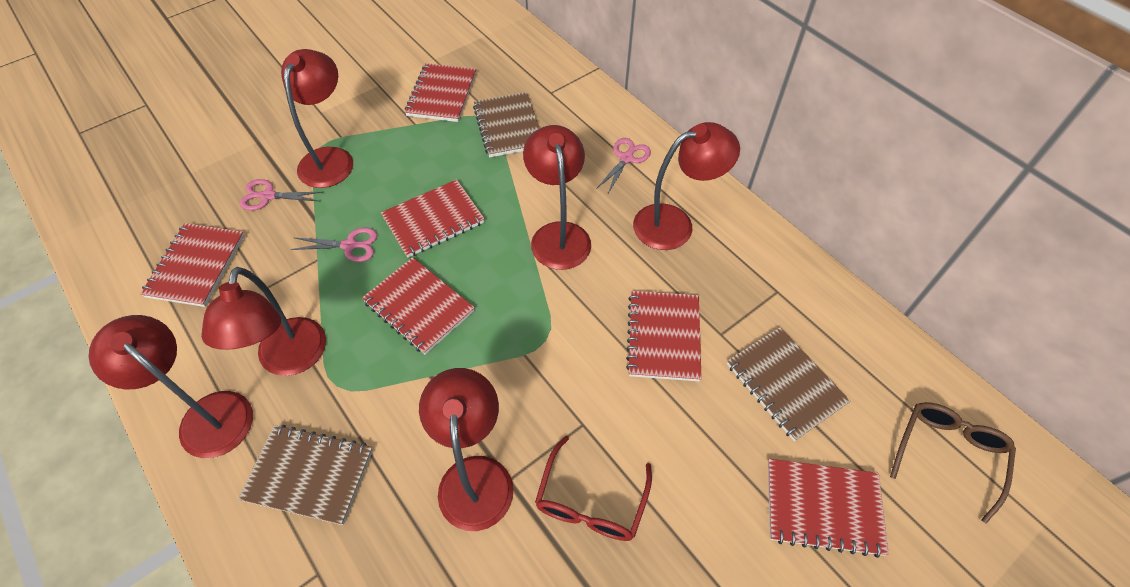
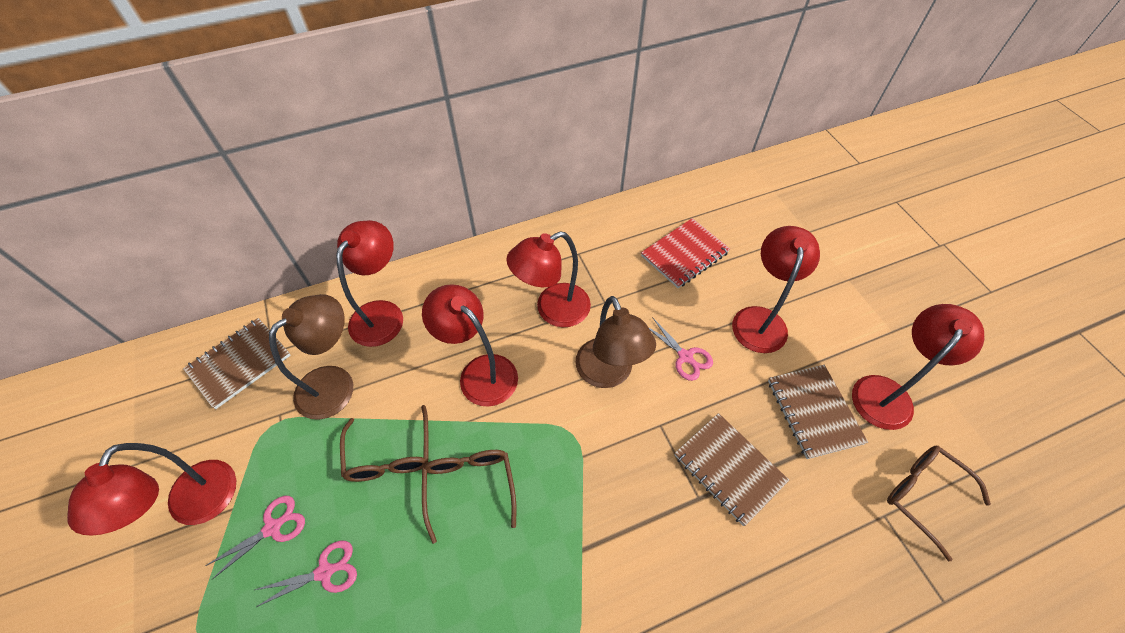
brown glasses: [890,402,1016,524] = 1 -> [340,405,428,482] [422,450,516,544] [887,445,991,561] = 3
brown lamp: none = 0 -> [269,294,353,420] [576,296,656,388] = 2
red glasses: [535,436,652,541] = 1 -> none = 0
red notebook: [140,223,244,307] [362,257,475,355] [381,179,485,258] [405,63,476,122] [626,291,702,381] [768,459,889,558] = 6 -> [641,218,730,288] = 1

